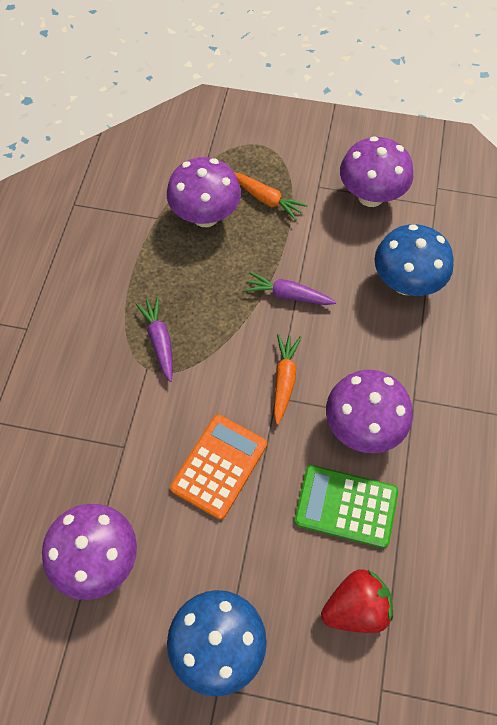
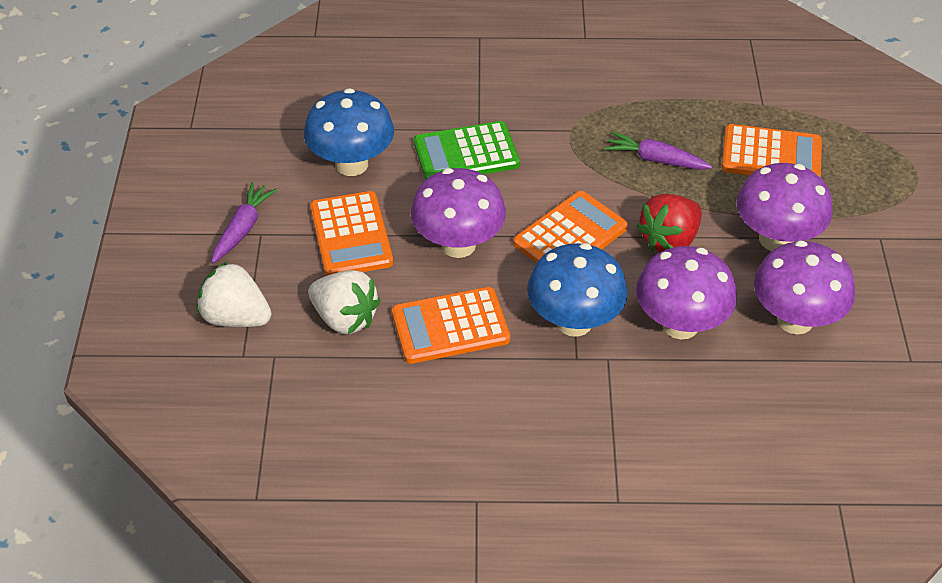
orange calculator: [170,415,267,519] = 1 -> [310,191,393,276] [392,287,510,364] [513,191,628,263] [722,124,822,177] = 4
orange carrot: [235,173,308,221] [274,334,302,425] = 2 -> none = 0
white strawberry: none = 0 -> [197,262,272,327] [308,270,381,334] = 2

